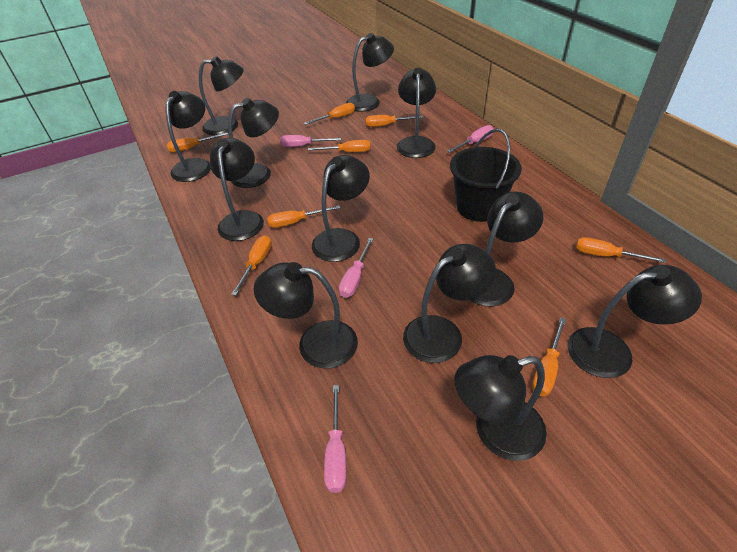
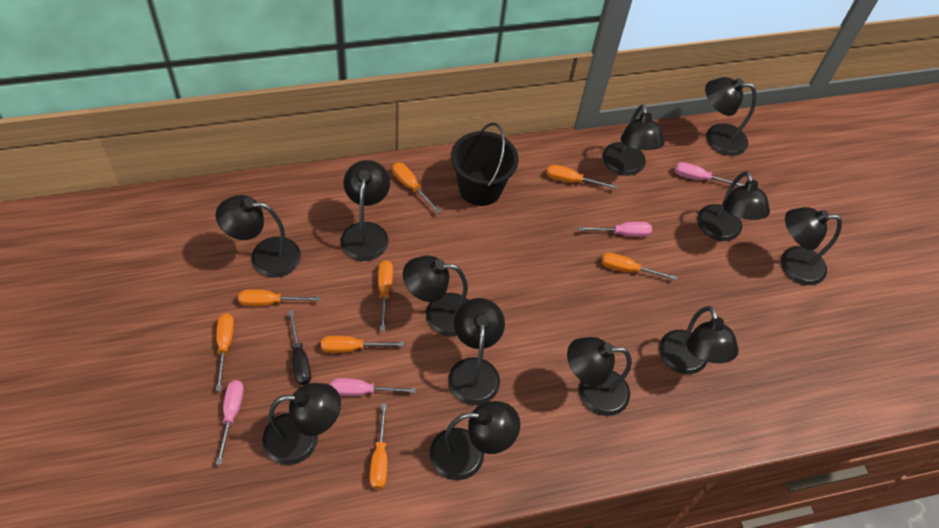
black screwdriver: none = 0 -> [288,310,311,385] = 1

